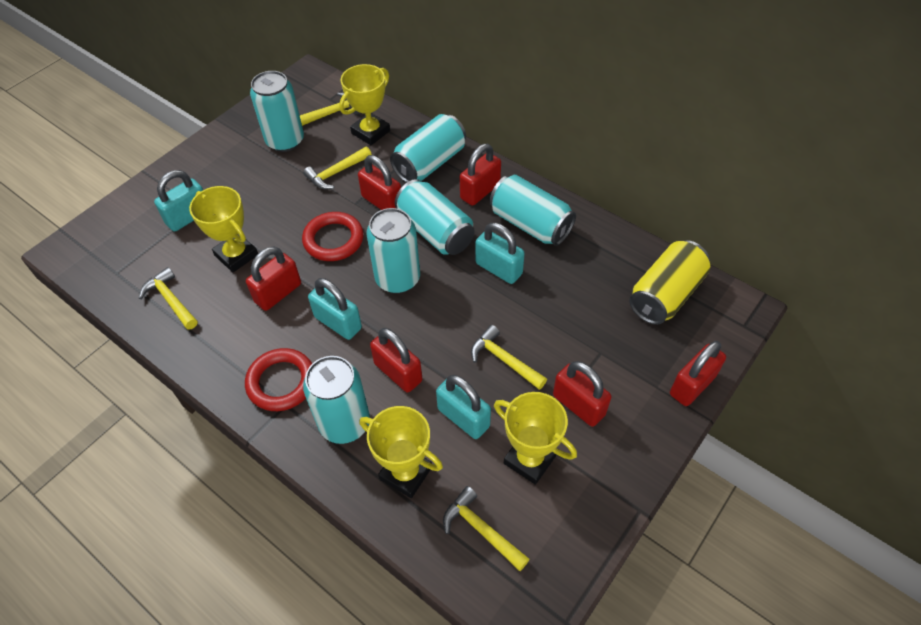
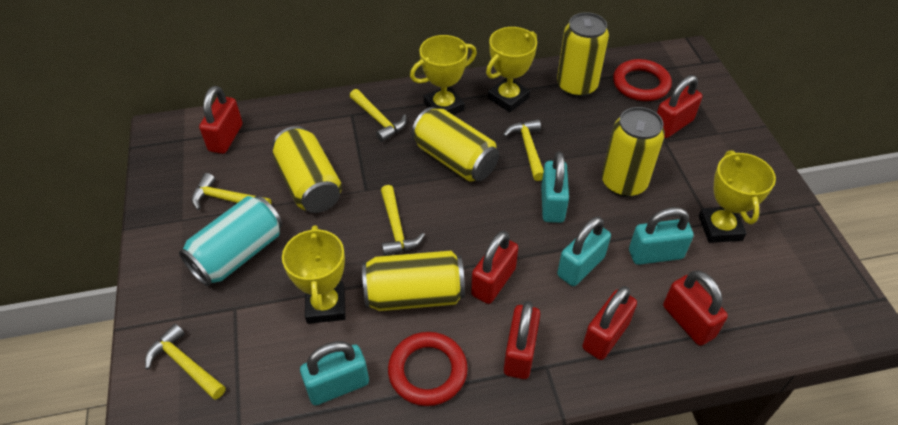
turquoise can: [250,71,304,152] [303,356,370,444] [367,208,420,293] [390,114,466,183] [395,179,475,255] [490,175,576,246] = 6 -> [179,196,282,286] = 1
yellow can: [629,240,711,325] = 1 -> [273,126,342,213] [362,251,465,311] [412,107,499,182] [557,12,609,97] [602,107,665,197] = 5

